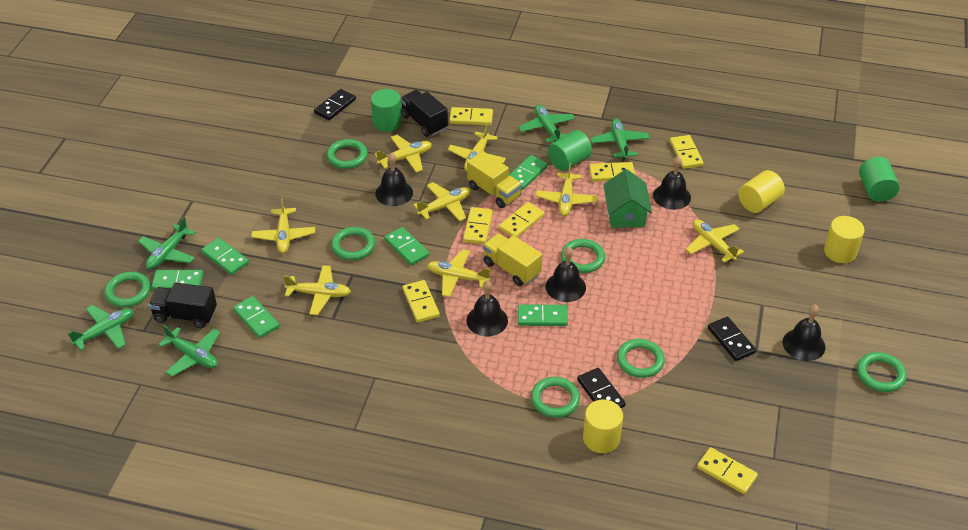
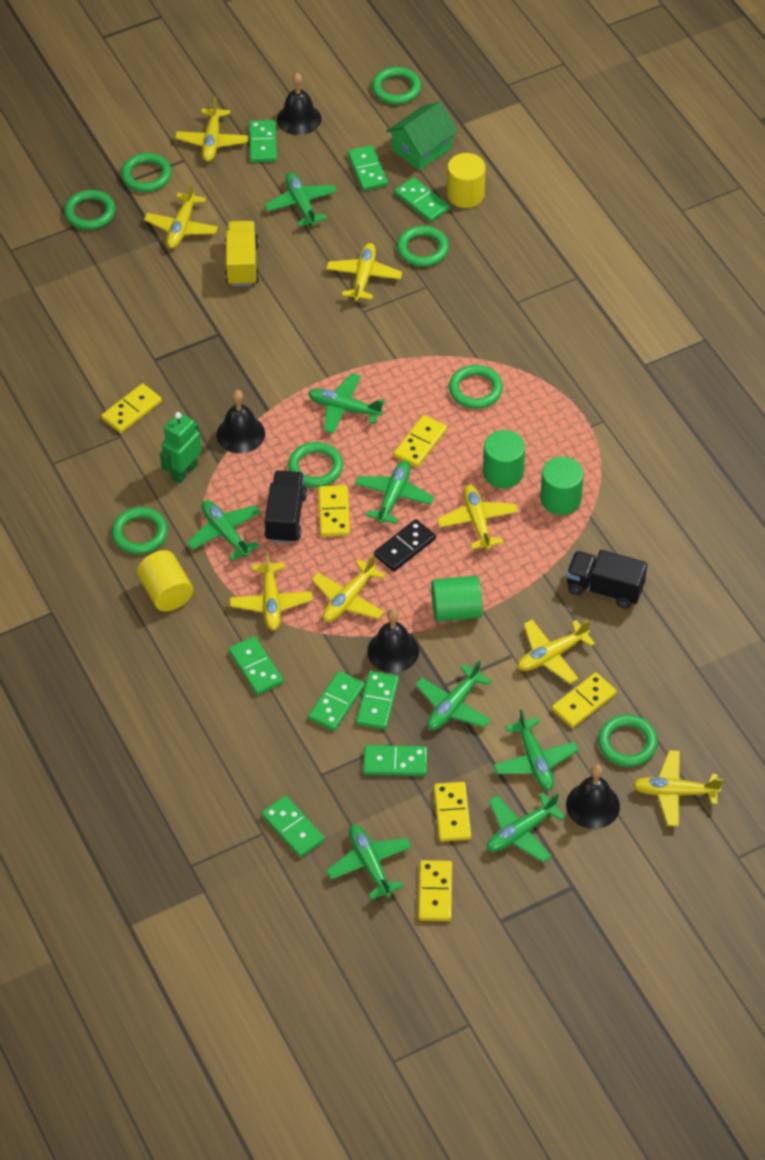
black bell: [375,153,413,206] [466,280,508,337] [546,247,586,302] [653,156,691,210] [783,304,825,361] = 5 -> [216,390,265,453] [277,73,321,135] [367,609,419,673] [566,764,620,829] = 4
black domino: [314,89,356,120] [577,368,626,408] [708,317,756,361] = 3 -> [374,519,436,572] = 1
green domino: [152,270,204,290] [201,238,249,275] [233,296,280,338] [384,227,429,266] [509,155,548,190] [518,304,568,326] = 6 -> [229,636,283,695] [249,120,277,163] [261,796,325,857] [308,671,365,731] [348,145,388,191] [356,671,399,730] [363,745,427,776] [395,177,450,222] = 8
green plane: [68,305,134,350] [138,217,196,269] [158,325,220,377] [519,104,575,142] [591,119,650,159] = 5 -> [187,500,261,561] [264,173,337,227] [308,373,385,434] [327,824,412,900] [355,461,434,524] [415,660,491,730] [487,792,565,862] [493,709,579,790] = 8
green ring: [105,272,151,307] [327,139,368,169] [331,227,375,260] [531,377,580,418] [561,239,605,273] [617,339,665,378] [857,352,907,392] = 7 -> [64,190,115,230] [112,507,168,554] [121,153,172,192] [288,442,343,488] [372,67,421,104] [397,226,449,267] [449,365,503,409] [598,715,658,767] = 8
green robot: none = 0 -> [160,412,202,484] = 1
yellow cylinder: [583,400,623,453] [738,170,785,213] [824,216,864,263] = 3 -> [137,550,193,611] [447,153,486,208] = 2
yellow domino: [403,280,440,322] [449,107,493,125] [463,207,493,244] [499,202,544,238] [589,162,635,182] [670,135,704,169] [697,447,758,494] = 7 -> [101,383,162,433] [318,485,350,537] [394,415,447,468] [418,860,452,921] [434,782,471,842] [552,672,617,728] = 6
yellow truck: [467,151,522,208] [483,233,542,286] = 2 -> [225,221,259,286] = 1

